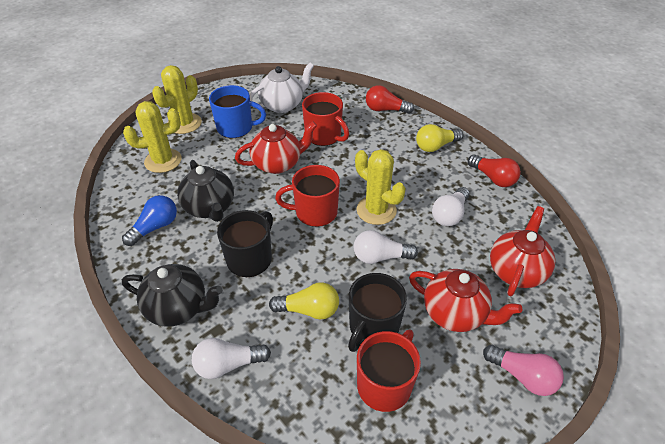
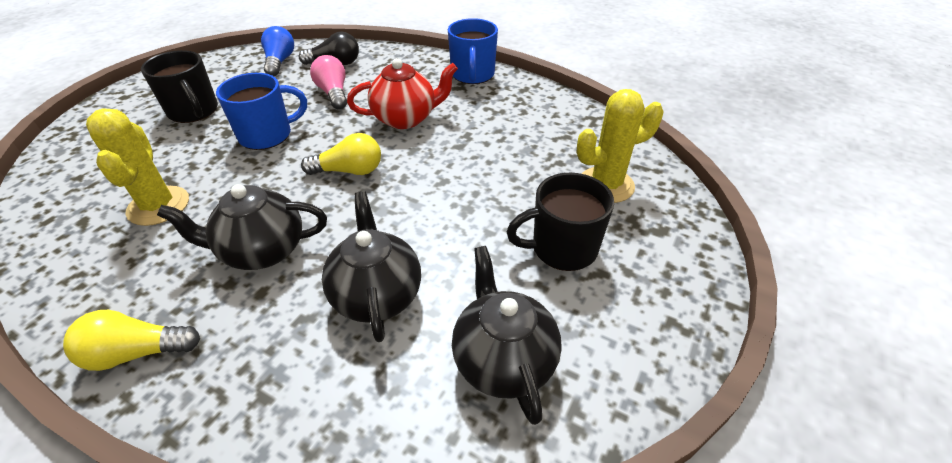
black light bulb: none = 0 -> [299,31,359,65] = 1
black teapot: [122,264,223,327] [177,160,234,222] = 2 -> [157,184,327,270] [322,191,421,342] [452,246,562,425] = 3
blue mug: [209,85,266,138] = 1 -> [216,73,307,150] [448,18,498,84] = 2
red light bulb: [366,85,414,114] [468,155,521,187] = 2 -> none = 0
red mug: [275,165,340,227] [302,92,349,146] [357,330,421,412] = 3 -> none = 0
red teapot: [235,122,317,174] [409,269,522,332] [490,206,555,297] = 3 -> [347,58,458,129] = 1
white light bulb: [192,338,271,379] [354,230,418,264] [432,187,470,226] = 3 -> none = 0
white teapot: [250,62,314,113] = 1 -> none = 0
yellow cactus: [123,101,181,173] [152,65,202,134] [355,149,405,225] = 3 -> [86,108,189,226] [576,89,663,203] = 2

